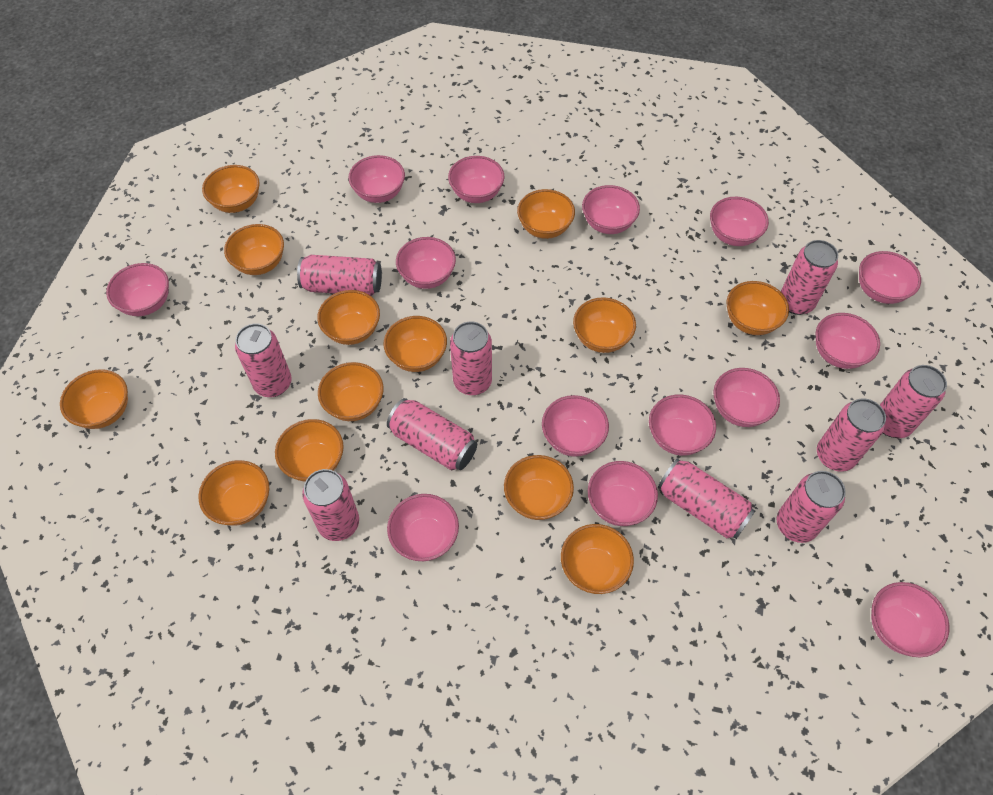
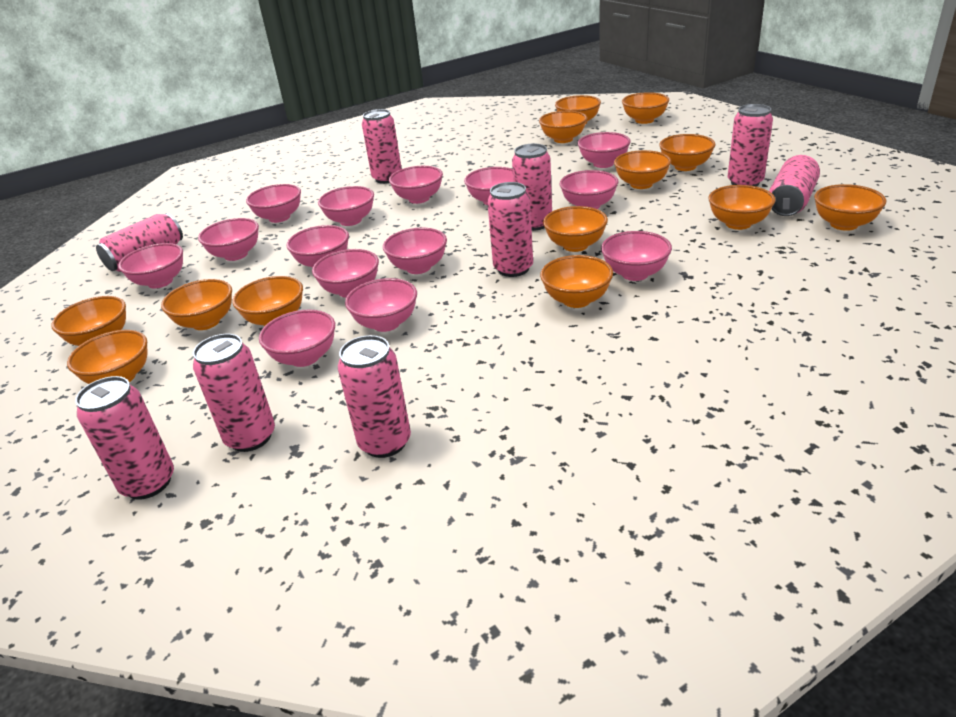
pink can: [235,323,292,397] [297,255,382,296] [302,469,359,541] [387,398,477,470] [450,322,492,395] [658,458,755,539] [777,471,846,543] [781,240,838,315] [817,398,886,471] [880,365,947,438] = 10 -> [75,376,174,500] [96,213,183,272] [193,334,275,452] [338,335,411,458] [362,109,402,184] [487,182,533,277] [512,144,552,231] [728,104,773,187] [769,155,820,216] = 9

